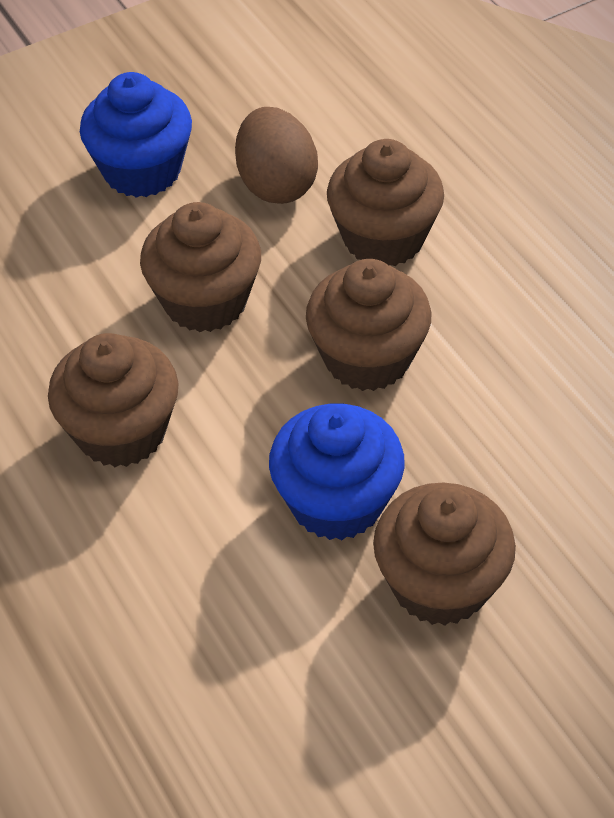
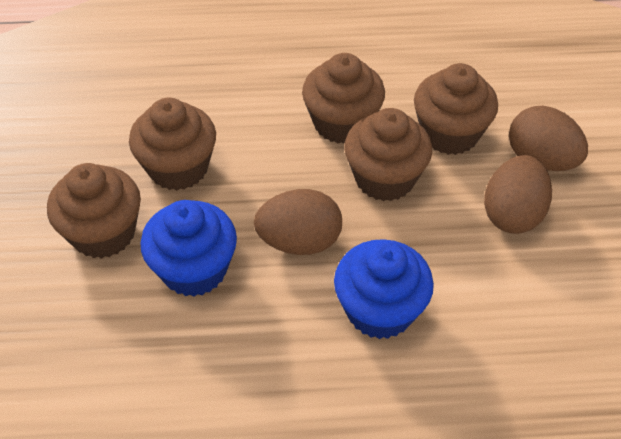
brown egg: [235,107,318,204] = 1 -> [254,189,342,255] [484,155,552,234] [509,106,588,171] = 3

